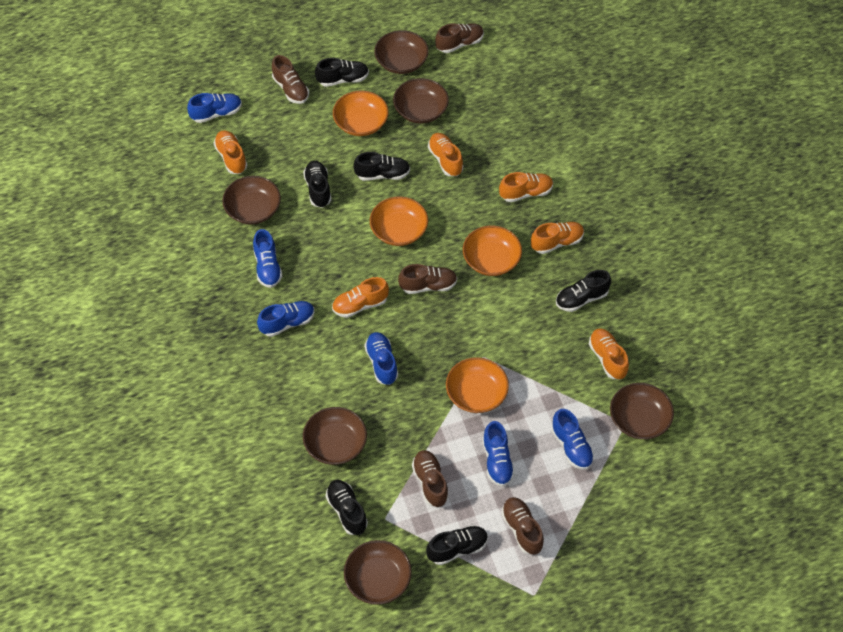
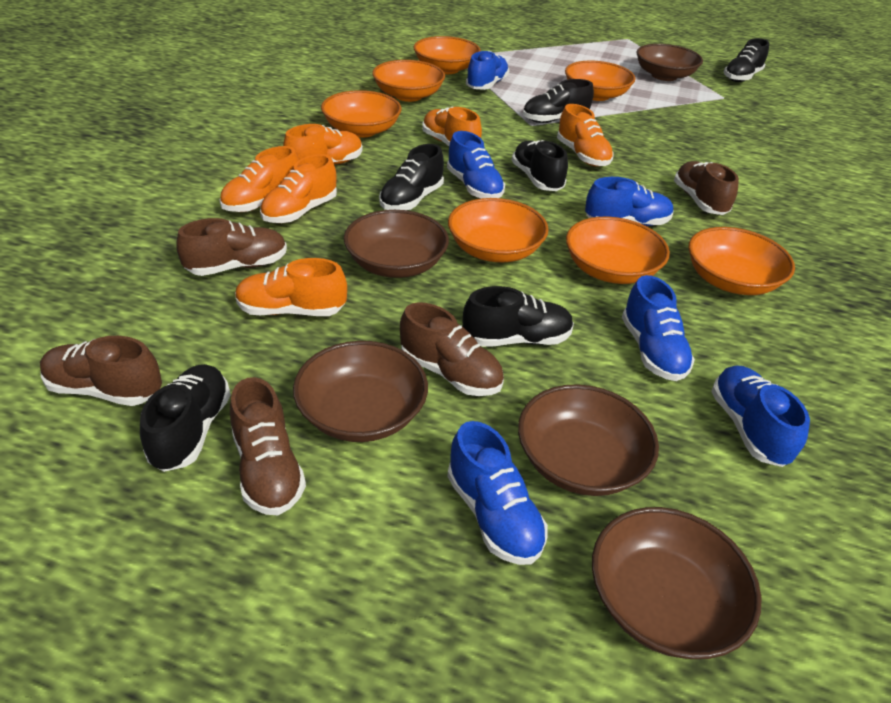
brown bowl: [222,176,281,225] [303,407,367,465] [344,540,412,605] [374,30,429,74] [393,78,449,123] [610,383,674,439] = 6 -> [293,341,428,442] [344,210,449,278] [518,384,659,496] [592,507,762,659] [636,44,703,81] = 5
orange bowl: [333,91,389,136] [370,196,428,246] [446,357,509,413] [463,226,522,276] = 4 -> [321,90,401,138] [372,60,445,102] [414,36,481,74] [448,198,549,262] [565,61,635,101] [566,217,670,284] [688,227,795,295] = 7

